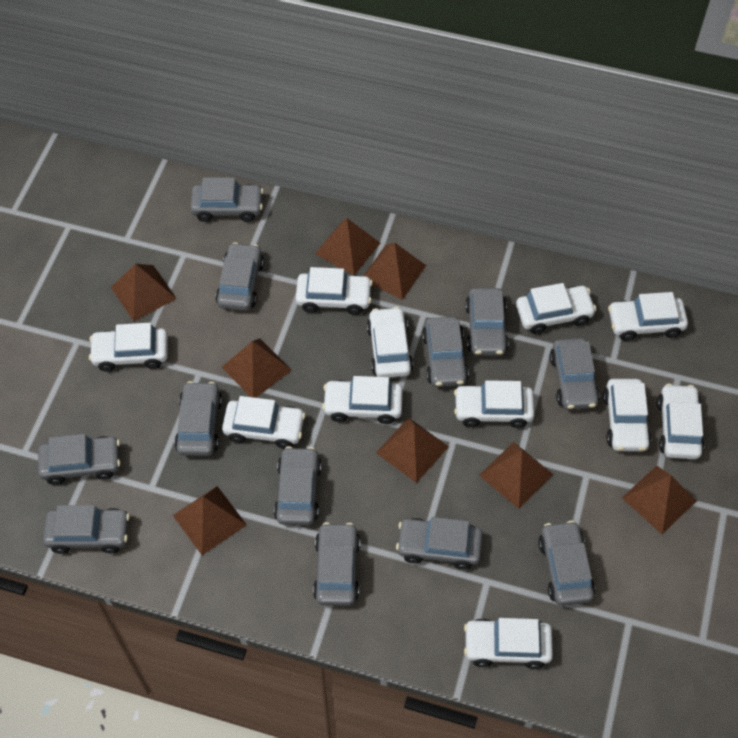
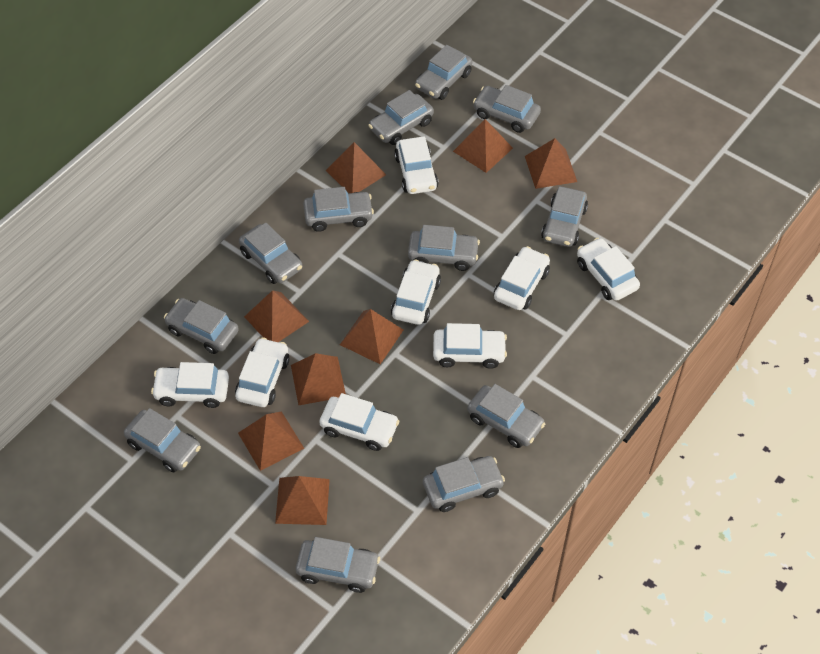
white car: [89,323,168,372] [222,396,305,449] [296,267,373,315] [322,376,403,424] [367,307,413,378] [454,380,534,428] [464,618,553,669] [516,283,596,334] [603,379,651,451] [608,292,688,341] [657,384,704,459] = 11 -> [151,362,229,408] [235,337,290,407] [320,393,399,451] [391,259,441,325] [394,136,439,194] [433,323,507,369] [494,246,550,310] [577,238,640,301] = 8

